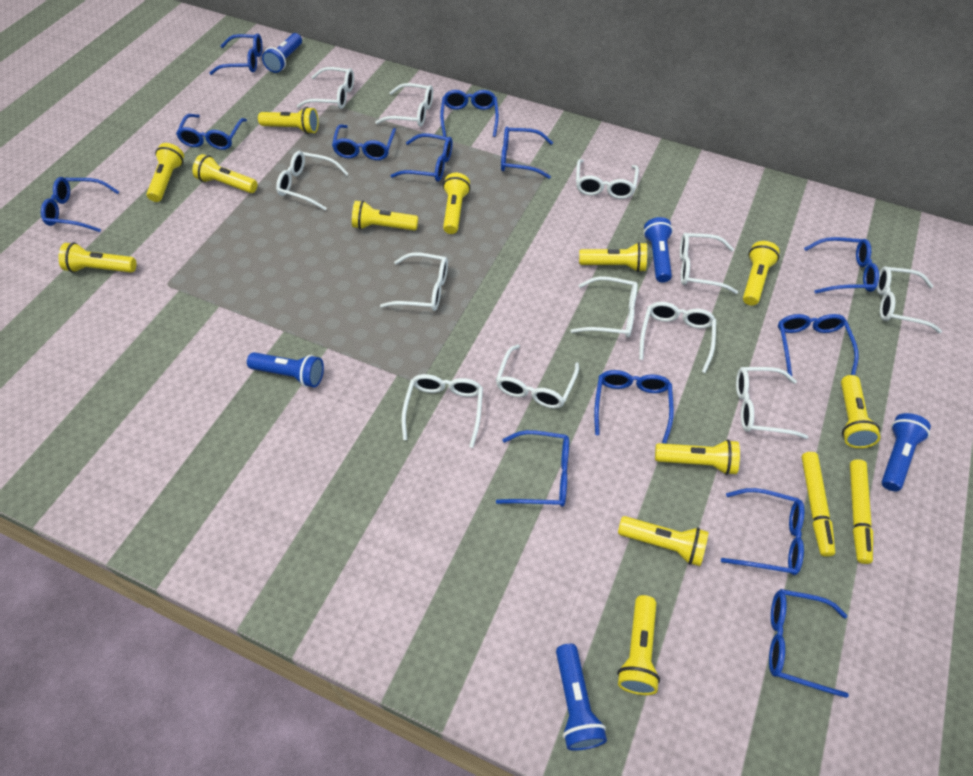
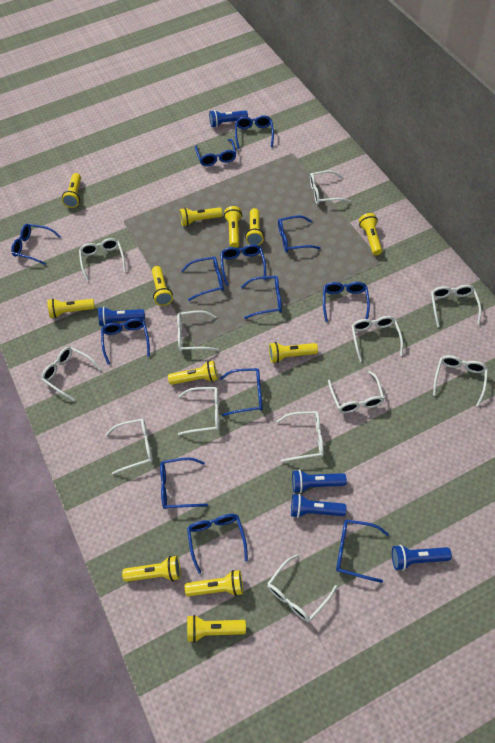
yellow marker: [802,452,835,557] [850,459,873,564] = 2 -> none = 0

